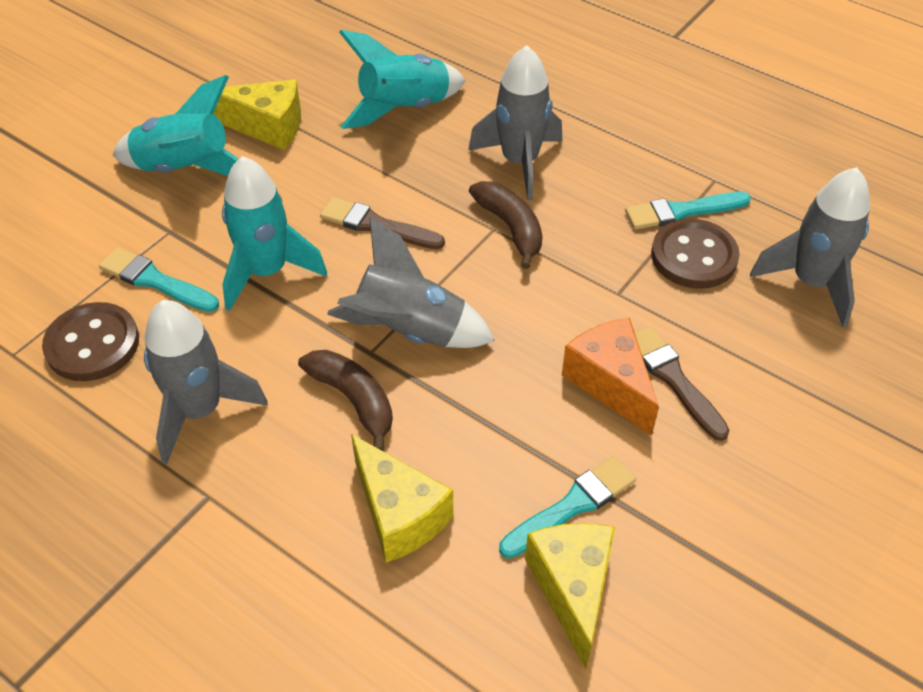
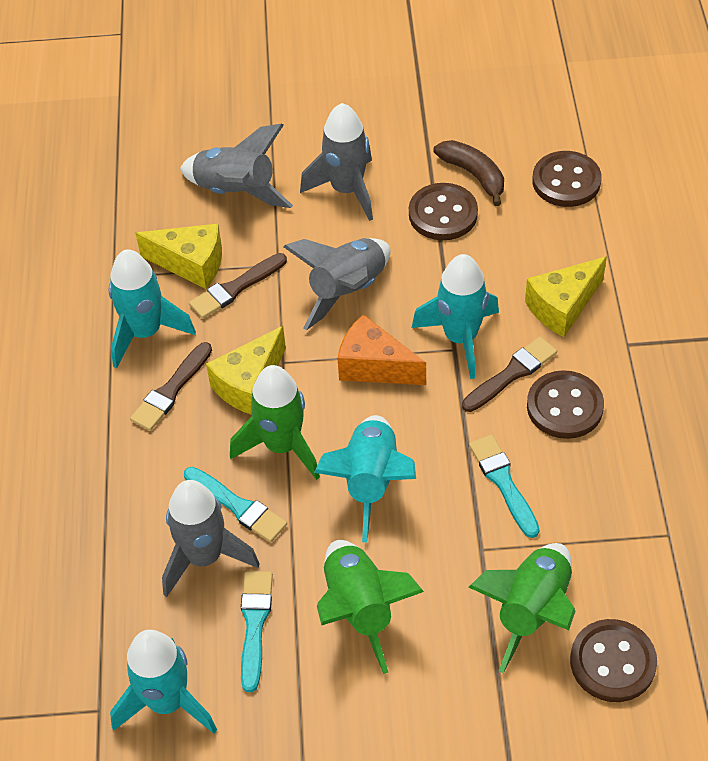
brown banana: [298,350,393,451] [469,181,543,269] = 2 -> [433,140,504,206] = 1
brown brush: [320,197,445,249] [635,326,730,441] = 2 -> [130,342,212,431] [189,253,287,319] [462,337,557,412] = 3
brown button: [42,302,139,381] [651,219,740,289] = 2 -> [409,183,478,240] [527,370,604,439] [533,151,602,207] [570,619,657,702] = 4
green rocket: none = 0 -> [230,365,320,480] [317,540,424,674] [469,543,576,673] = 3
turquoise rocket: [113,75,239,176] [222,156,327,311] [339,30,465,129] = 3 -> [108,249,196,369] [110,630,217,734] [314,415,416,542] [412,254,499,379] = 4

